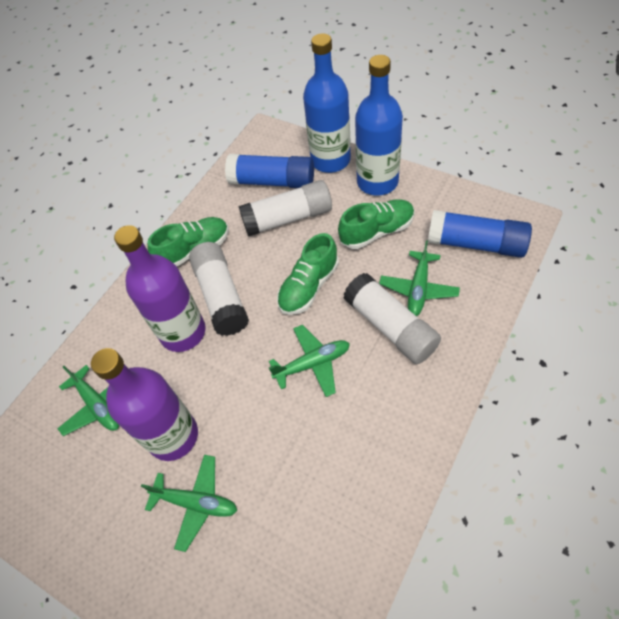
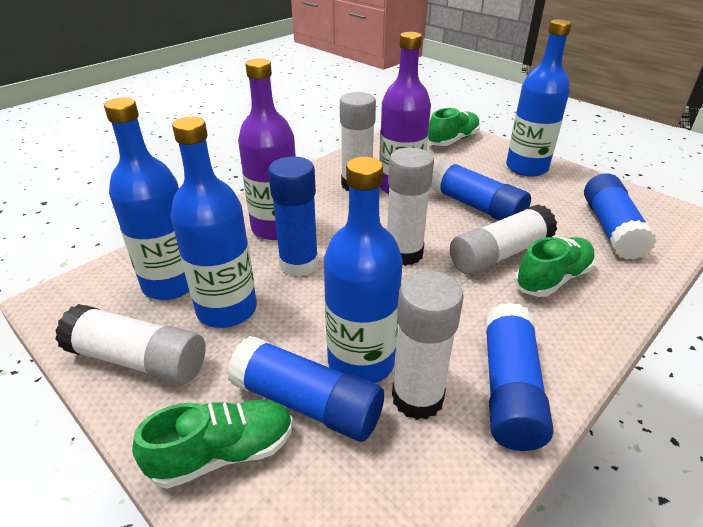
blue bottle: [303,33,351,173] [355,55,403,196] = 2 -> [104,98,189,300] [171,116,257,328] [324,157,403,383] [506,19,572,177] = 4
blue glue stick: [225,154,314,188] [428,210,532,258] = 2 -> [227,336,384,442] [268,156,319,277] [431,160,531,221] [484,302,554,451] [584,173,657,260] = 5
green plane: [57,365,120,436] [141,455,237,552] [269,325,350,397] [379,241,460,316] = 4 -> none = 0
white glue stick: [189,242,249,336] [238,180,332,236] [344,273,441,364] = 3 -> [55,304,206,385] [340,92,376,191] [387,147,434,266] [392,271,464,420] [450,204,557,275] = 5

